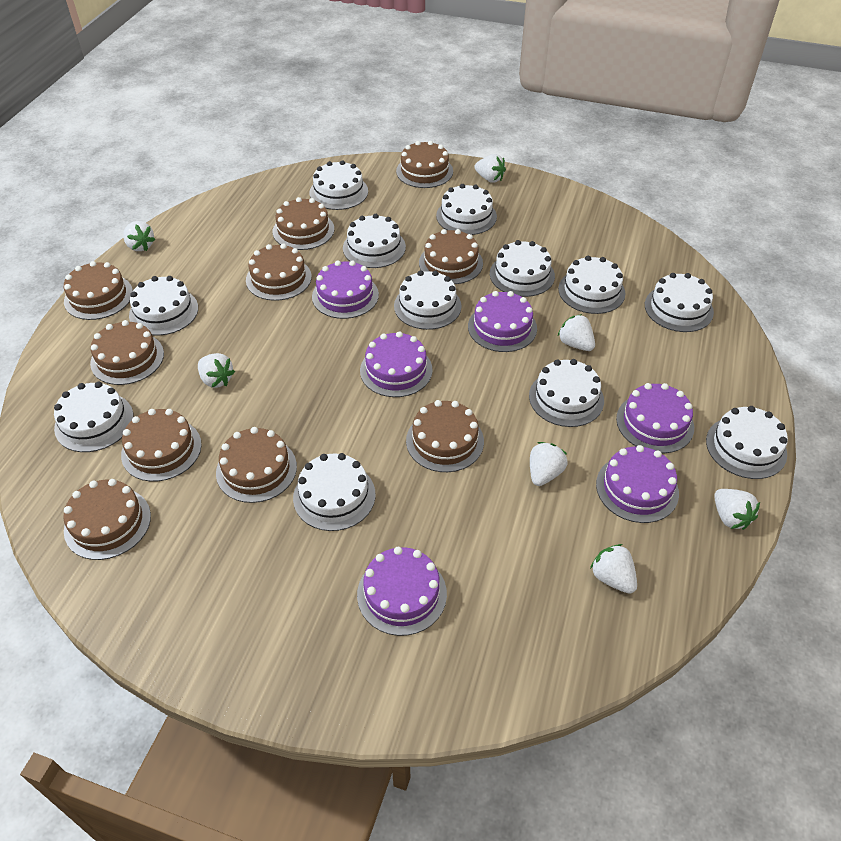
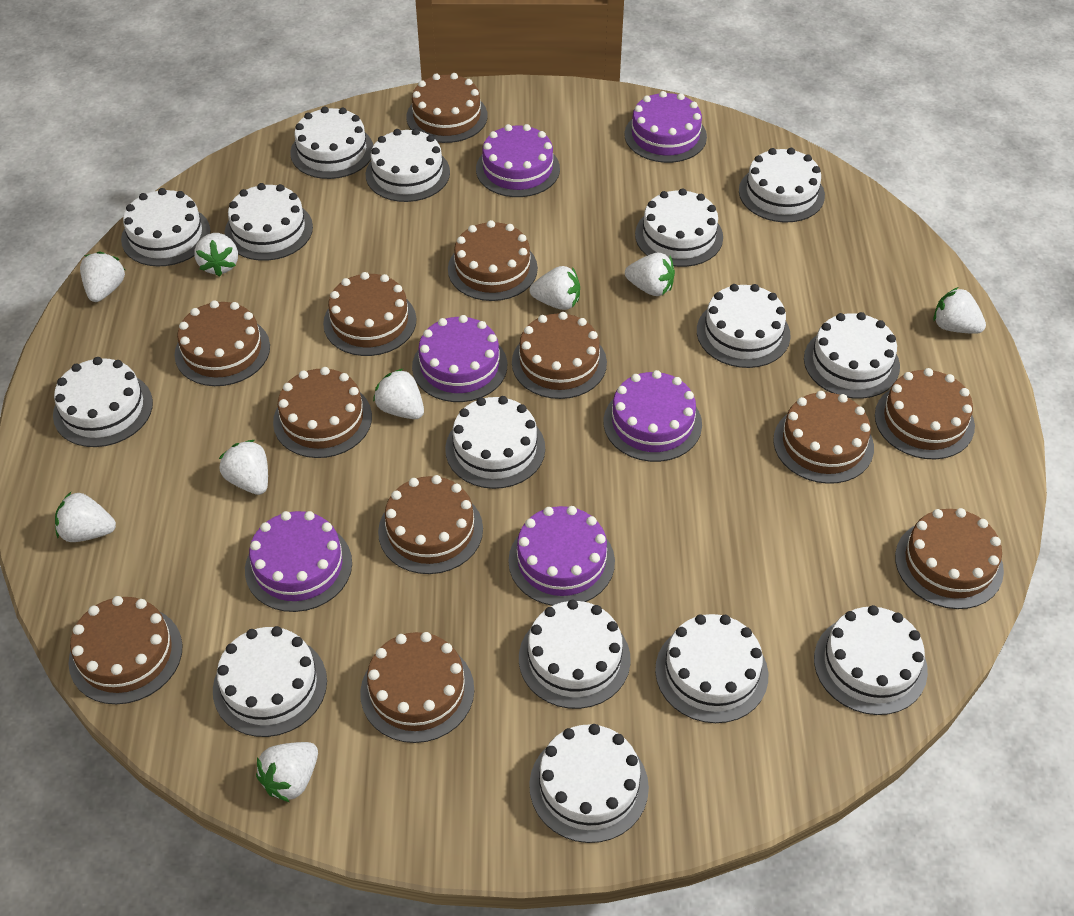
brown cake: [63,479,151,560] [64,261,133,320] [90,320,164,385] [121,409,202,482] [216,427,297,503] [246,244,312,301] [273,197,334,250] [396,141,453,188] [406,400,484,472] [419,229,483,284] = 10 -> [69,596,183,704] [175,300,270,386] [273,367,372,458] [323,272,416,356] [360,632,474,743] [378,475,483,574] [406,73,488,143] [448,220,538,301] [512,312,607,399] [773,391,874,484] [875,368,975,459] [895,508,1004,609] = 12
white cake: [54,382,133,452] [129,276,198,335] [293,453,376,531] [309,160,368,210] [343,214,406,268] [394,270,462,330] [436,184,497,235] [490,240,555,297] [529,359,604,427] [558,256,626,314] [645,273,714,332] [706,406,788,479] = 12 -> [53,357,153,447] [121,188,211,267] [213,626,327,737] [225,183,313,261] [290,107,374,179] [365,128,450,202] [445,396,545,489] [519,599,631,709] [529,724,649,843] [635,188,723,267] [655,614,768,723] [697,284,791,368] [739,148,825,223] [804,312,900,399] [814,605,928,715] = 15
white strawberry: [123,221,155,251] [198,353,235,388] [475,154,506,183] [530,442,568,486] [558,314,595,351] [590,544,637,594] [714,489,760,530] = 7 -> [55,492,116,542] [80,251,125,302] [194,233,238,277] [219,440,268,495] [256,742,318,802] [373,368,424,419] [530,266,580,310] [625,253,675,296] [934,287,986,334] = 9

